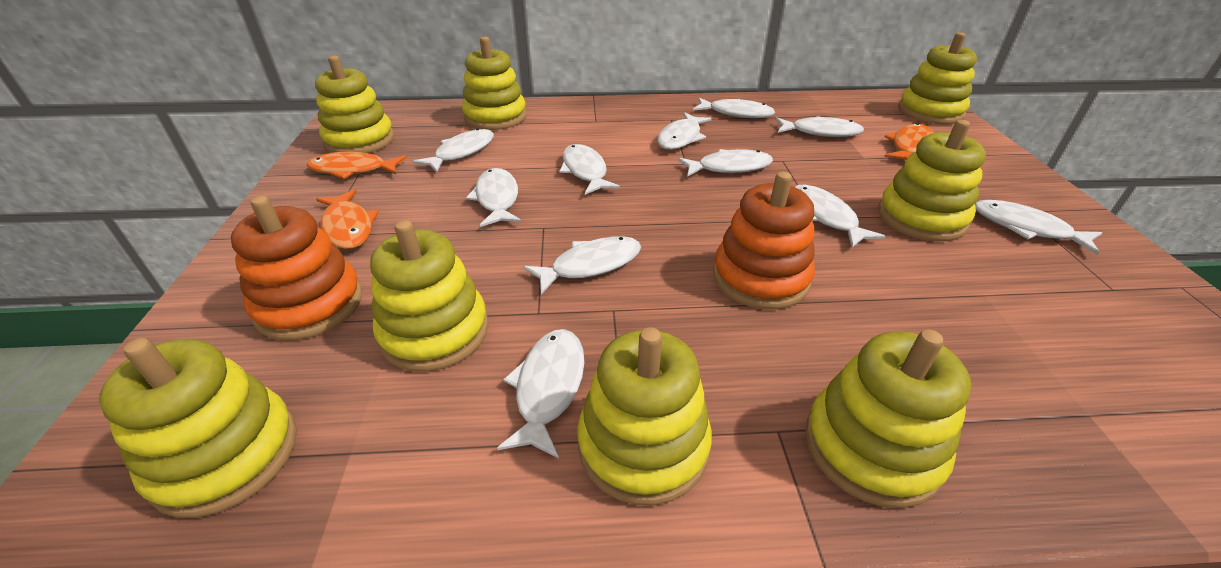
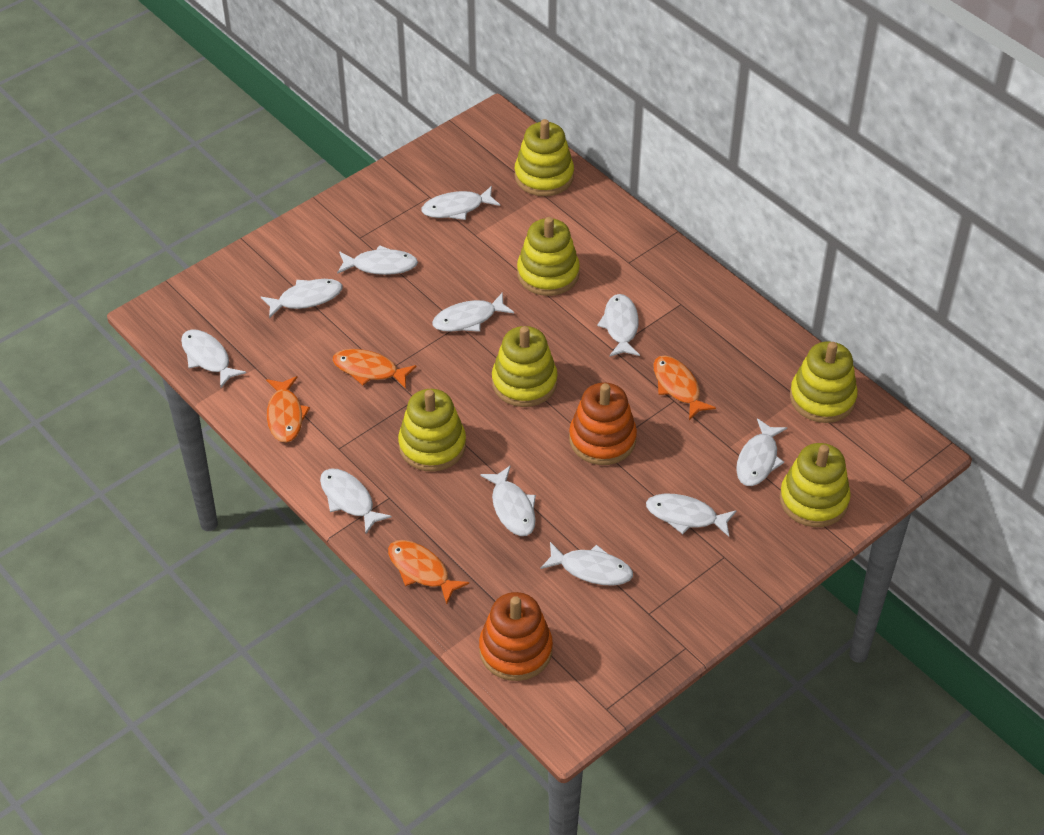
orange fish: [307,152,407,179] [316,189,379,249] [884,123,934,160] = 3 -> [266,376,310,443] [333,349,417,389] [388,540,469,605] [653,355,716,420] = 4
yellow stacking toy: [99,338,297,518] [315,55,394,153] [370,220,489,372] [462,36,527,130] [577,327,712,505] [805,329,971,508] [878,120,986,241] [898,32,977,124] = 8 -> [398,389,466,472] [492,326,557,407] [515,119,574,196] [517,217,580,296] [780,443,851,527] [790,341,858,423] = 6

